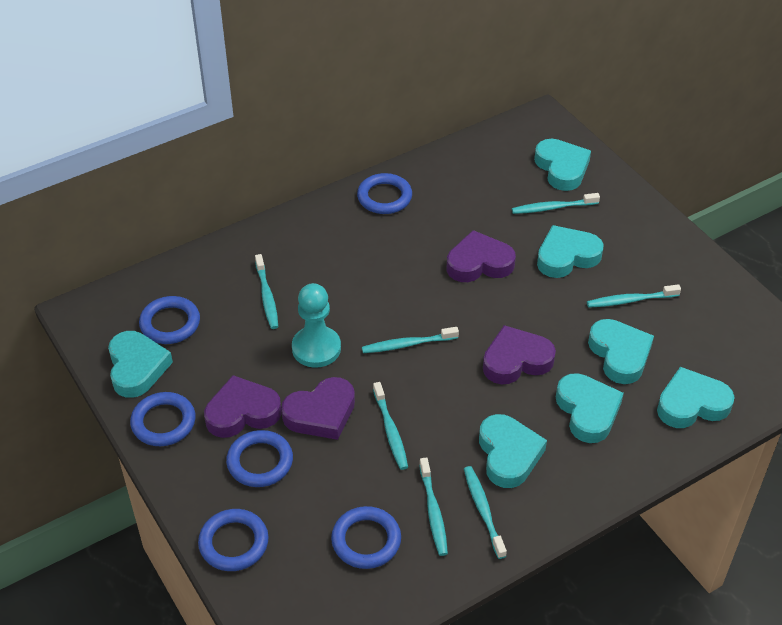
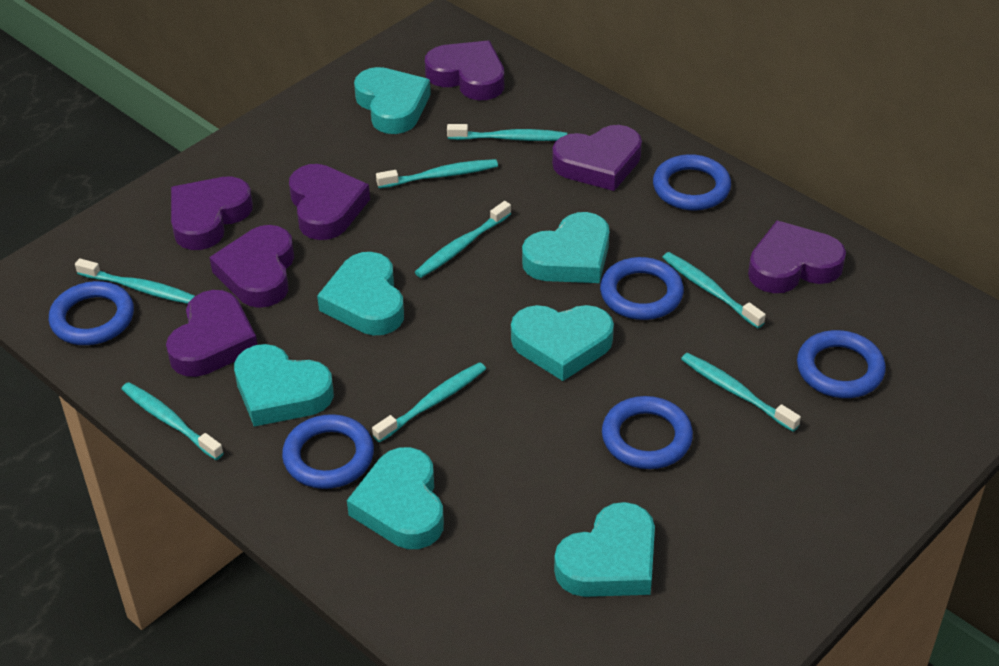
purple heart: [204,375,282,438] [281,377,355,440] [447,230,516,282] [483,325,556,384] = 4 -> [166,290,258,377] [171,177,253,250] [209,225,294,308] [289,164,370,240] [425,40,504,100] [552,125,642,191] [748,221,846,293] = 7
turquoise pawn: [292,283,341,368] = 1 -> none = 0
turquoise toothbrush: [255,254,278,329] [362,327,459,353] [373,382,408,470] [419,457,448,556] [464,466,507,559] [512,193,600,214] [587,284,681,308] = 7 -> [75,258,194,304] [122,382,224,460] [372,362,486,443] [376,159,498,188] [415,201,511,278] [447,124,567,141] [662,252,766,328] [681,353,801,432] = 8

